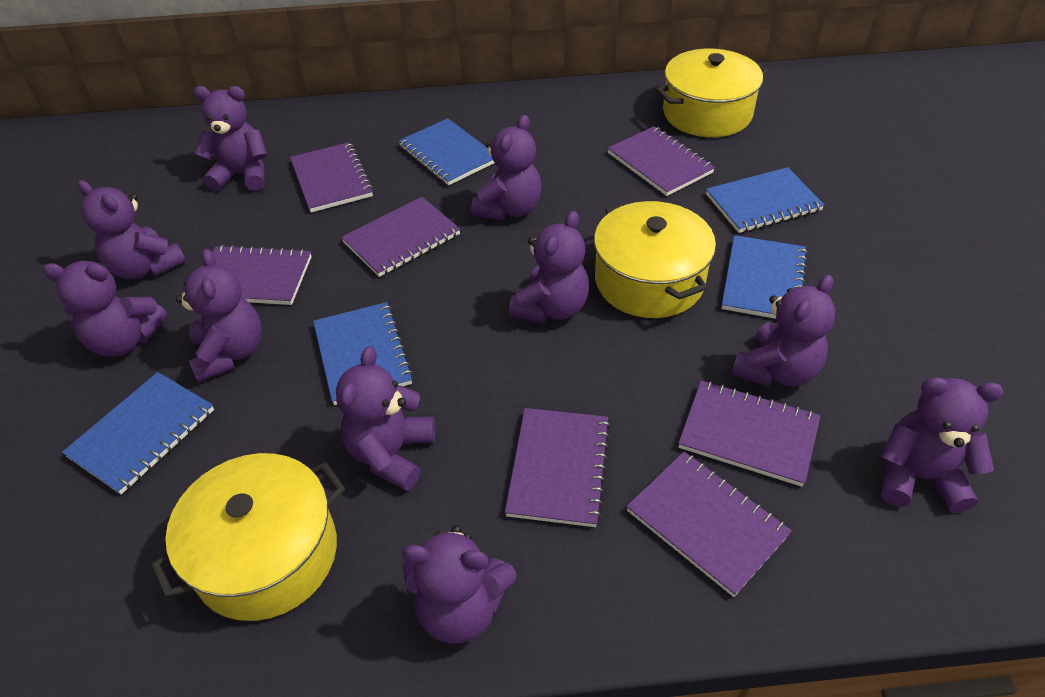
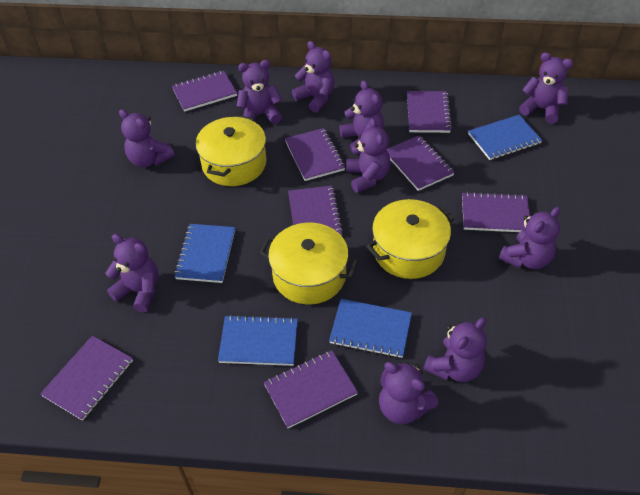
blue notebook: [62,372,214,495] [313,302,413,405] [398,118,494,186] [706,167,825,233] [722,235,808,319] = 5 -> [174,224,235,283] [218,315,298,366] [329,299,412,358] [468,115,542,160] = 4
purple notebook: [213,245,312,305] [290,142,374,213] [341,197,460,277] [505,408,611,527] [608,126,715,196] [626,452,792,597] [678,381,820,487] = 7 -> [40,336,133,421] [172,71,237,112] [264,350,358,428] [285,128,345,181] [288,186,343,236] [387,135,455,191] [407,91,452,133] [462,192,530,232] = 8

